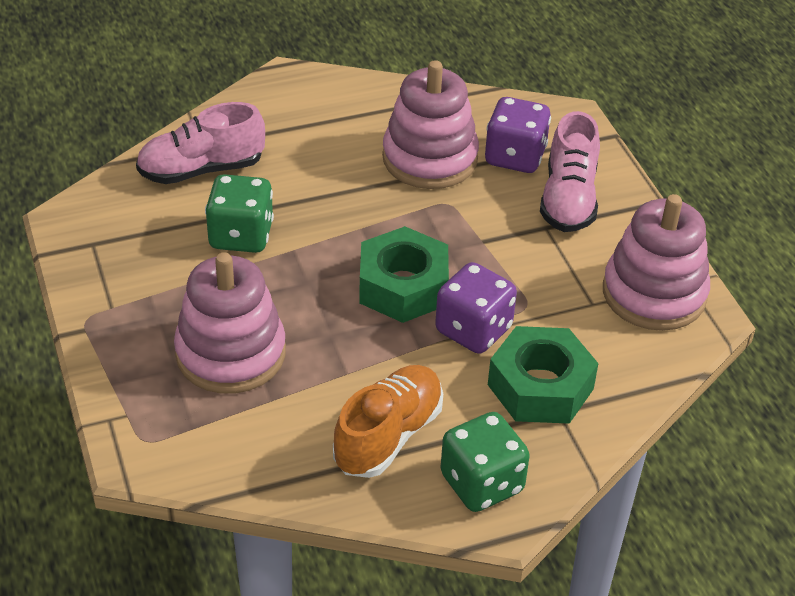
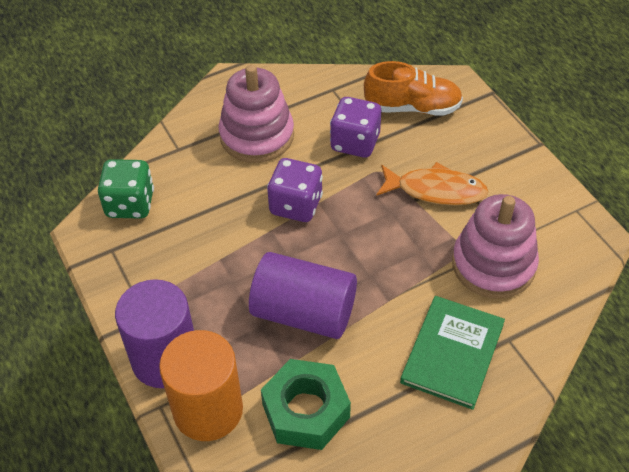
green book: none = 0 -> [400,296,505,410] = 1
green dice: [205,174,274,253] [440,412,530,512] = 2 -> [98,159,154,219] = 1
green nut: [359,226,449,323] [488,326,599,424] = 2 -> [261,359,351,450] = 1
orange cylinder: none = 0 -> [159,330,243,441] = 1
orange fish: none = 0 -> [376,162,488,205] = 1
pink shoe: [136,102,265,184] [540,111,600,232] = 2 -> none = 0
pink stacking toy: [174,252,286,394] [382,60,479,189] [603,194,710,331] = 3 -> [218,65,294,163] [452,194,539,299] = 2
purple cylinder: none = 0 -> [115,279,194,388] [249,252,357,339] = 2

